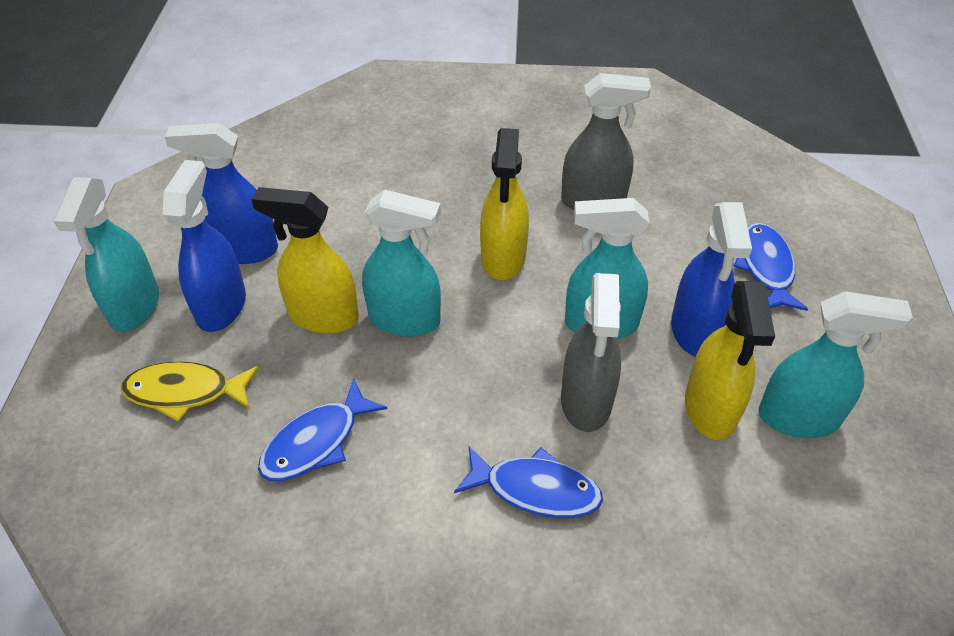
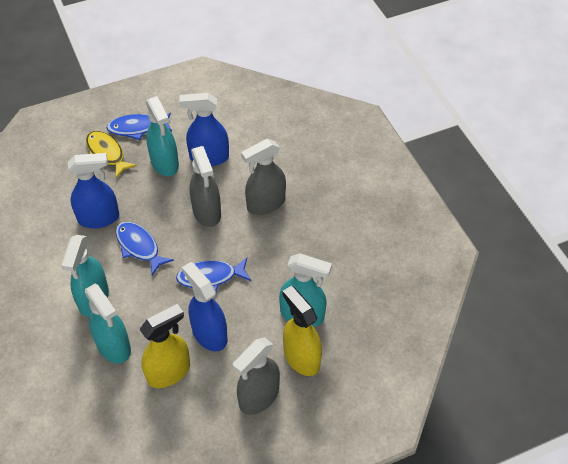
grey spray bottle: [561,73,651,210] [561,273,621,432] = 2 -> [190,146,221,227] [233,337,280,415] [241,139,286,215] = 3
yellow spray bottle: [251,187,359,334] [480,128,529,280] [685,281,775,440] = 3 -> [139,304,190,388] [282,286,322,376] = 2

